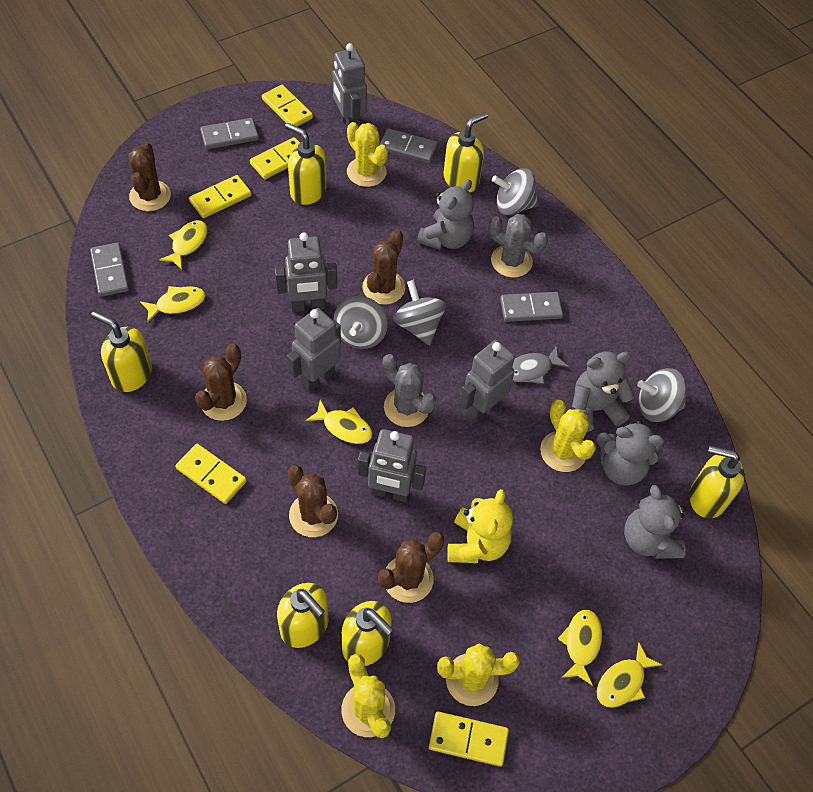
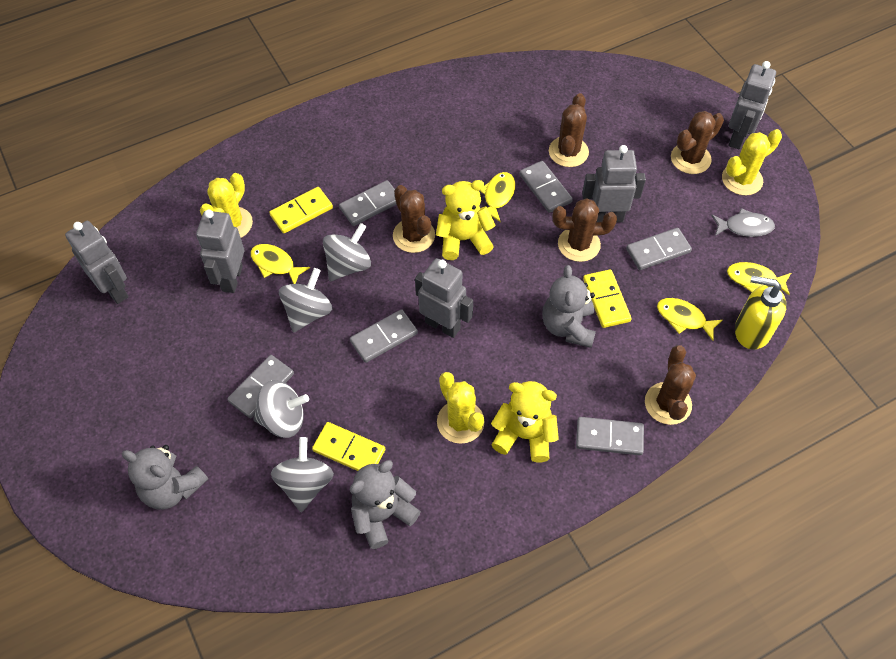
grey cactus: [382,354,436,427] [489,214,548,278] = 2 -> none = 0
grey domino: [90,243,129,297] [200,118,259,149] [380,128,438,163] [500,292,563,322] = 4 -> [227,355,294,418] [339,180,397,226] [350,309,418,363] [519,161,573,213] [576,417,644,455] [626,228,692,270] = 6
grey teddy bear: [417,179,474,250] [572,351,635,432] [597,420,664,486] [624,485,686,559] = 4 -> [122,445,208,510] [349,460,421,549] [542,265,596,348] = 3
yellow cactus: [341,654,395,738] [347,122,388,187] [437,644,520,706] [540,400,596,472] = 4 -> [200,173,253,238] [437,372,485,444] [722,129,782,196] = 3
yellow domino: [175,444,247,504] [189,175,251,218] [250,137,300,179] [262,85,313,126] [429,711,509,767] = 5 -> [269,187,333,233] [312,422,385,471] [583,269,631,328] = 3
yellow fish: [140,286,206,323] [159,220,208,270] [306,400,373,444] [558,609,602,686] [596,642,662,708] = 5 -> [250,244,310,284] [480,172,515,222] [657,298,723,341] [727,262,791,295] = 4
yellow soap dispenser: [91,311,152,392] [277,583,329,648] [285,123,326,205] [342,601,394,666] [444,112,488,192] [689,445,745,518] = 6 -> [735,276,787,350] = 1
yellow teddy bear: [447,489,513,563] = 1 -> [436,180,496,260] [491,381,559,462] = 2

